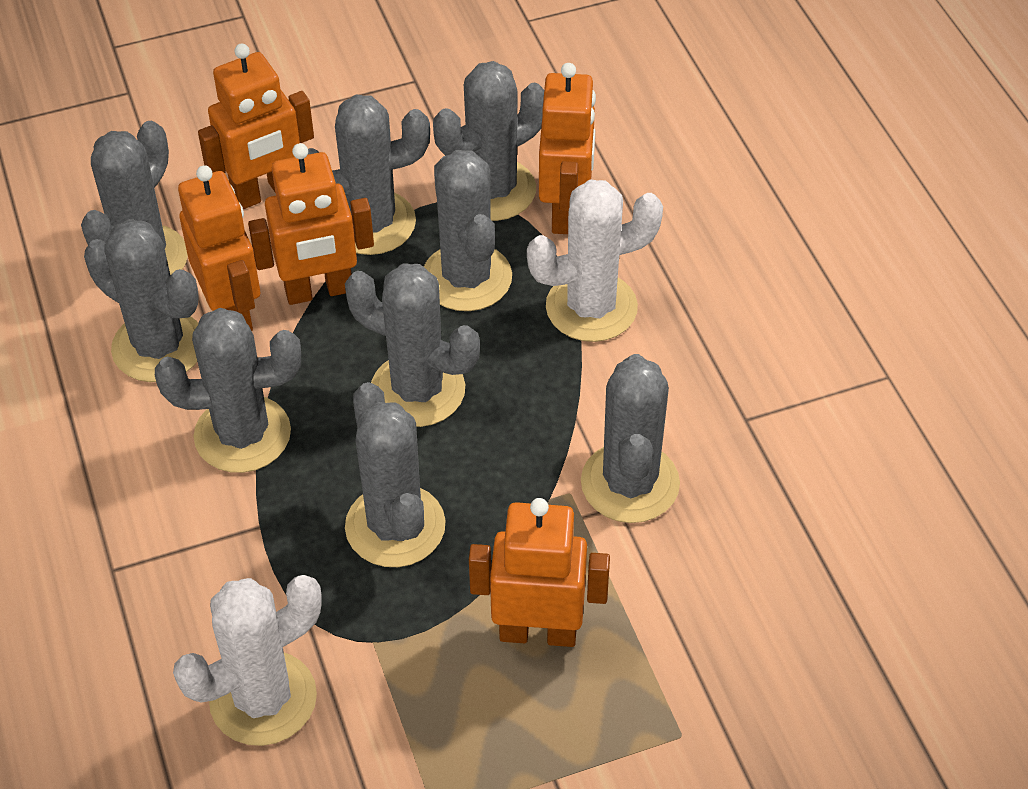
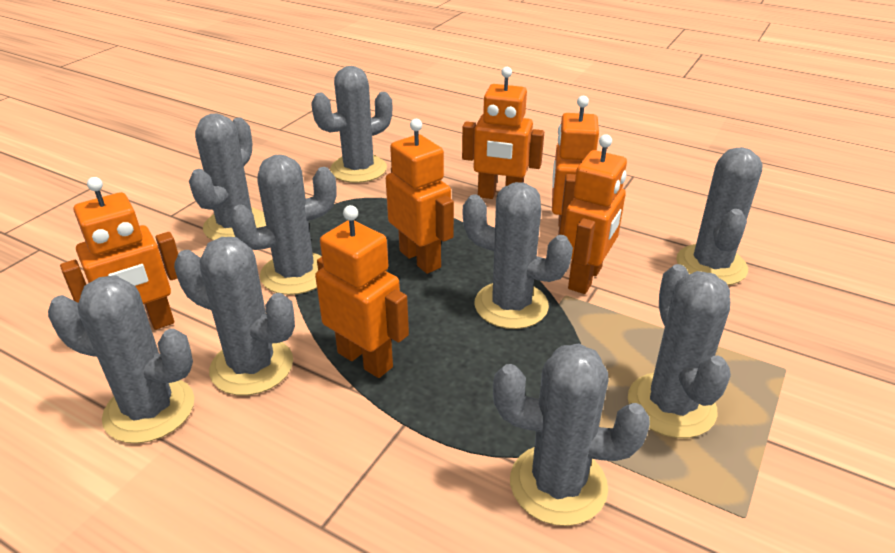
orange robot: [178,165,260,331] [198,44,314,209] [248,143,374,305] [469,498,610,647] [539,63,596,234] = 5 -> [60,177,178,330] [315,205,409,378] [386,119,454,274] [462,67,544,199] [552,96,599,235] [564,134,627,294] = 6
white cactus: [173,575,322,746] [527,180,663,342] = 2 -> none = 0

